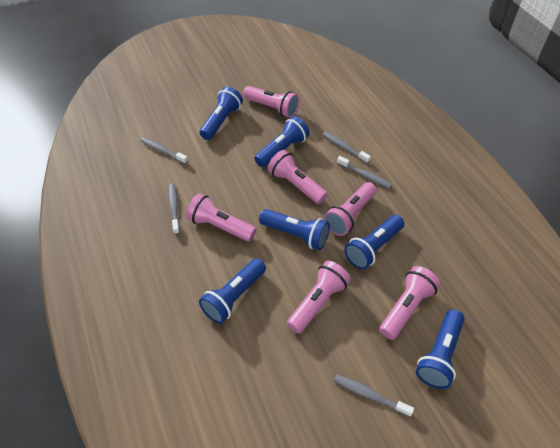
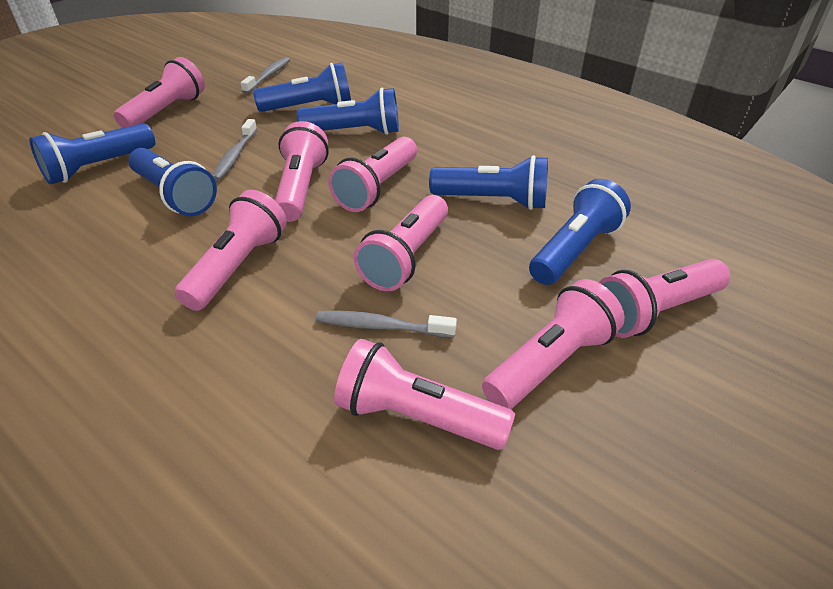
grey toothbrush: [141,137,188,164] [168,183,180,234] [322,132,371,164] [333,374,414,417] [337,156,392,189] = 5 -> [212,119,257,181] [240,57,290,94] [316,311,457,338] = 3
pink flashlight: [186,193,256,242] [243,86,299,118] [268,150,328,204] [287,261,351,334] [323,182,377,236] [379,266,440,340] = 6 -> [114,57,205,128] [174,190,287,311] [275,121,329,222] [328,136,417,212] [334,339,515,450] [354,195,448,291] [482,279,625,409] [599,259,730,338] = 8

